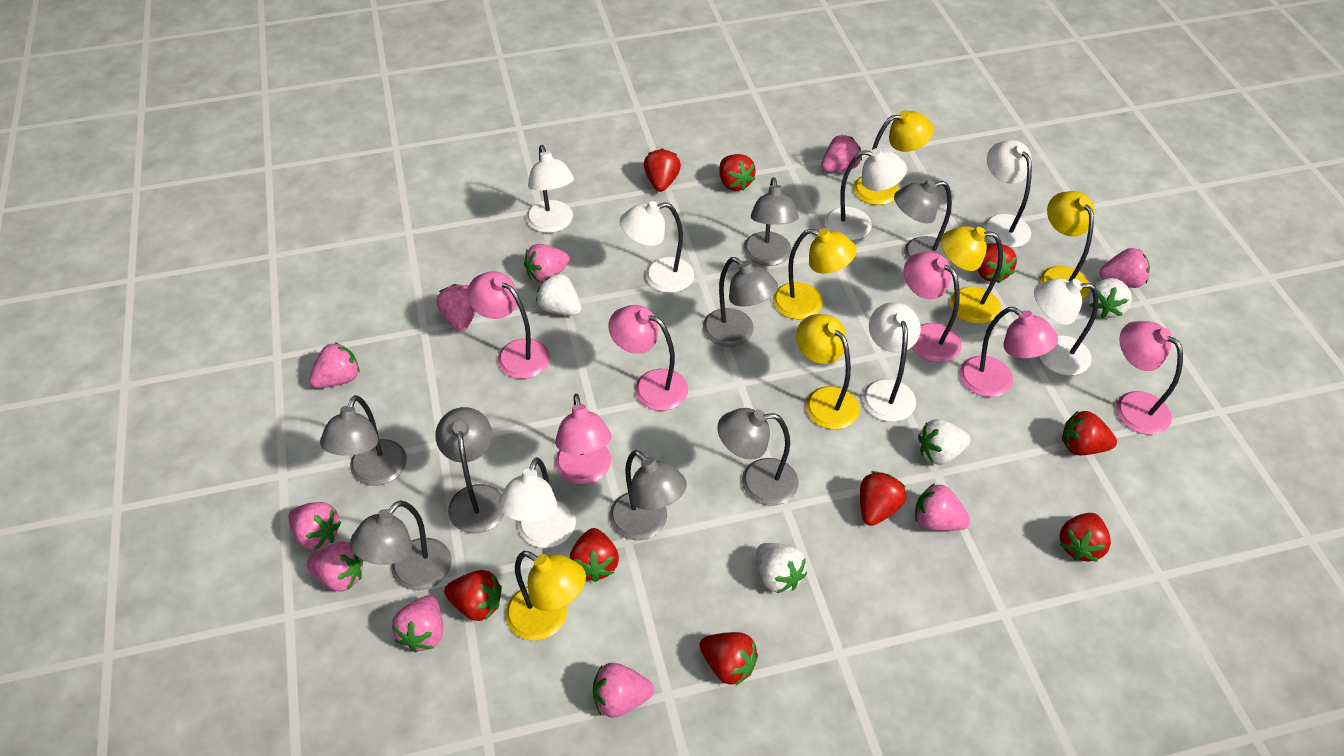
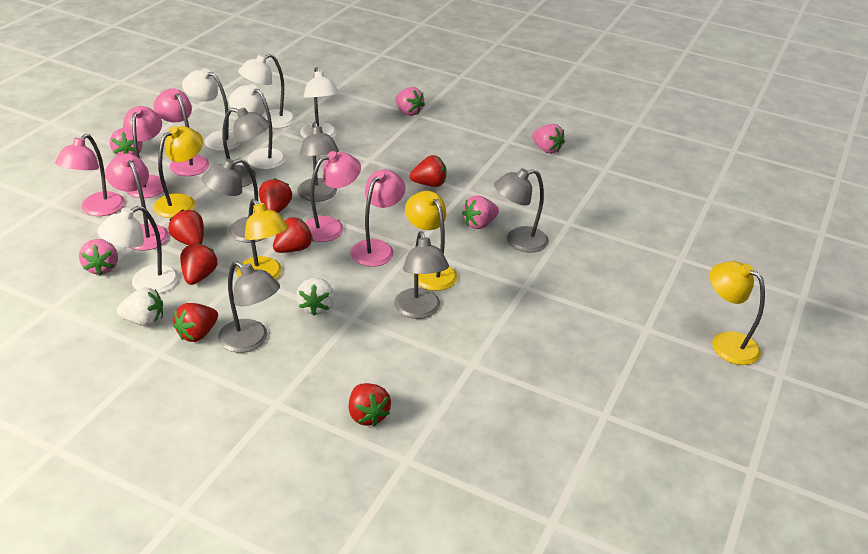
grey lamp: [320,395,407,486] [350,500,452,591] [435,407,504,533] [609,450,687,540] [703,257,778,347] [717,408,798,506] [743,177,799,266] [894,180,952,264] = 8 -> [201,158,265,243] [218,261,280,353] [222,107,270,187] [297,122,339,202] [394,231,449,319] [494,168,549,253] = 6
pink strawberry: [288,502,341,550] [307,542,364,592] [309,342,360,388] [392,595,443,652] [437,284,476,332] [524,244,570,284] [593,663,654,718] [821,135,862,172] [915,483,971,531] [1099,248,1150,288] = 10 -> [79,239,118,275] [110,128,142,156] [395,87,425,116] [462,196,499,229] [532,124,565,154] = 5
red strawberry: [444,570,502,621] [570,528,619,582] [644,148,681,192] [700,632,758,685] [719,154,756,191] [860,471,907,526] [977,243,1017,283] [1059,513,1111,562] [1062,411,1117,455] = 9 -> [168,210,204,245] [173,303,218,342] [180,243,217,285] [259,178,292,213] [273,217,313,253] [349,383,391,426] [410,155,447,187] = 7
white lamp: [498,457,576,548] [526,145,574,233] [620,201,694,293] [824,148,907,240] [862,302,921,422] [983,140,1032,248] [1034,278,1098,376] = 7 -> [97,206,179,294] [182,68,242,151] [228,84,286,169] [238,54,295,128] [300,67,339,139] = 5
white strawberry: [536,273,582,316] [756,543,807,593] [918,419,970,465] [1088,278,1132,318] = 4 -> [117,287,163,326] [296,278,335,316] = 2
yellow lamp: [505,551,586,641] [773,228,857,319] [796,314,860,429] [853,110,934,205] [941,226,1003,324] [1039,191,1095,299] = 6 -> [153,126,203,218] [237,199,288,280] [405,191,457,291] [710,261,765,365] = 4

